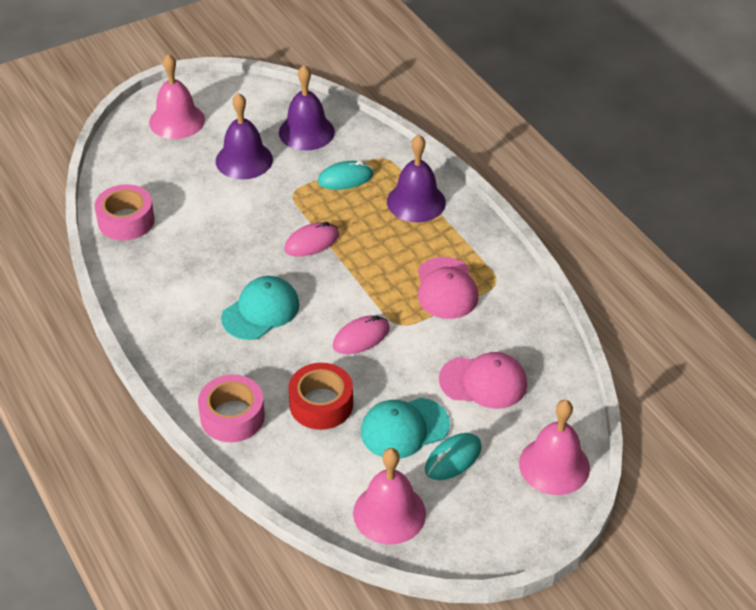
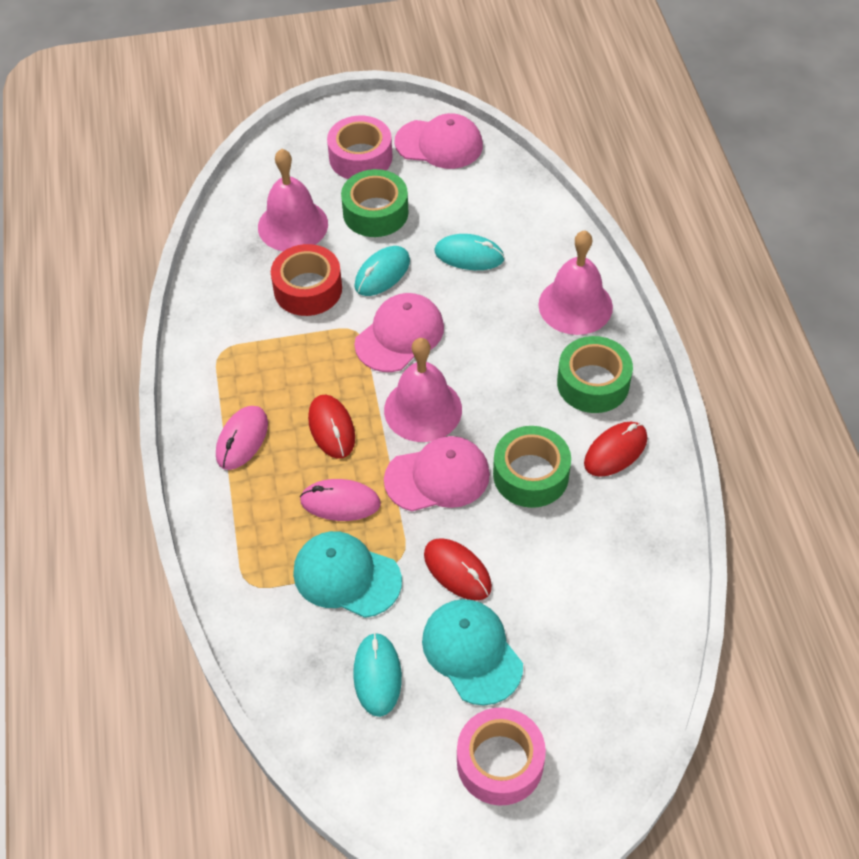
green tape: none = 0 -> [341,169,408,237] [493,426,571,508] [557,336,633,413] = 3
pink cap: [418,257,478,319] [439,352,527,408] = 2 -> [354,293,444,372] [384,436,490,511] [394,113,483,169] = 3
purple bell: [216,93,273,179] [279,65,335,151] [387,135,446,222] = 3 -> none = 0
red mouse: none = 0 -> [308,395,355,459] [424,538,492,601] [584,422,647,477] = 3
turquoise mouse: [318,161,373,190] [425,433,482,480] = 2 -> [353,633,402,717] [355,246,410,296] [435,234,505,270] = 3

